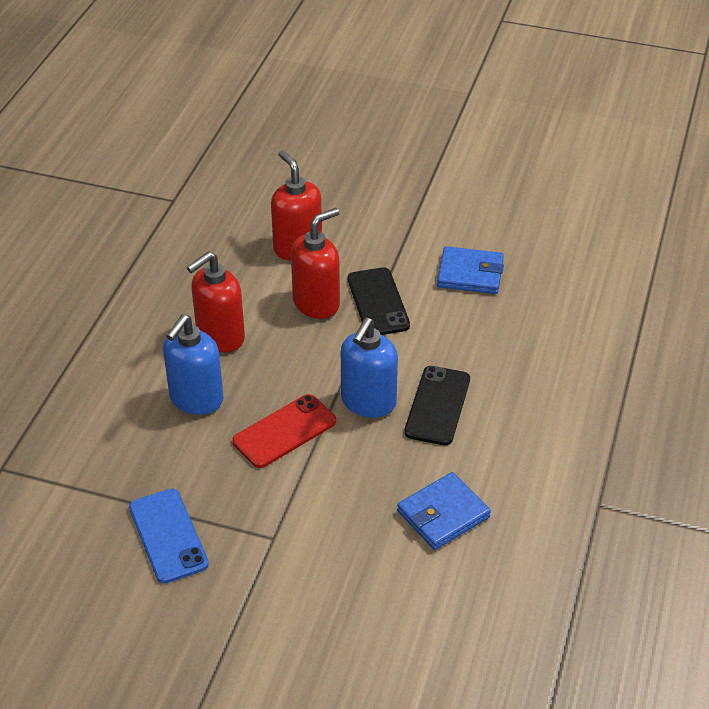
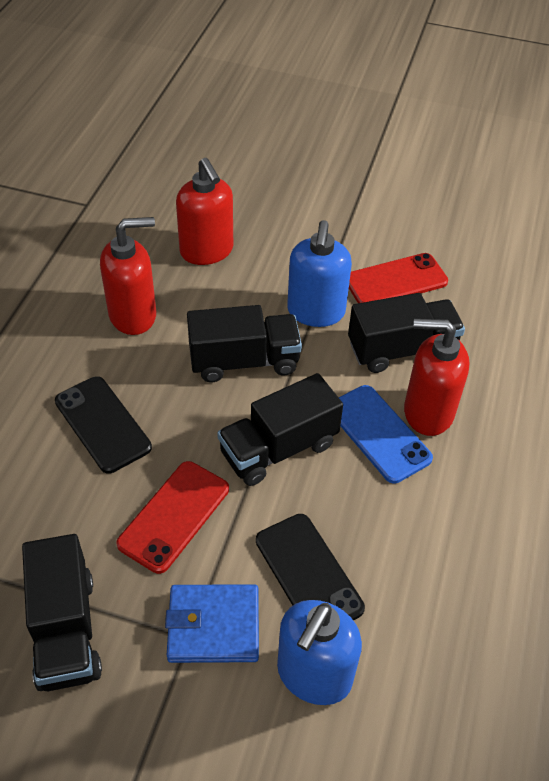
black truck: none = 0 -> [22,534,102,691] [187,305,302,382] [217,373,343,486] [348,293,465,373] = 4
blue wallet: [397,472,491,550] [437,246,504,294] = 2 -> [165,584,259,663] = 1
red phone: [232,394,336,468] = 1 -> [116,461,229,574] [349,253,448,303] = 2

